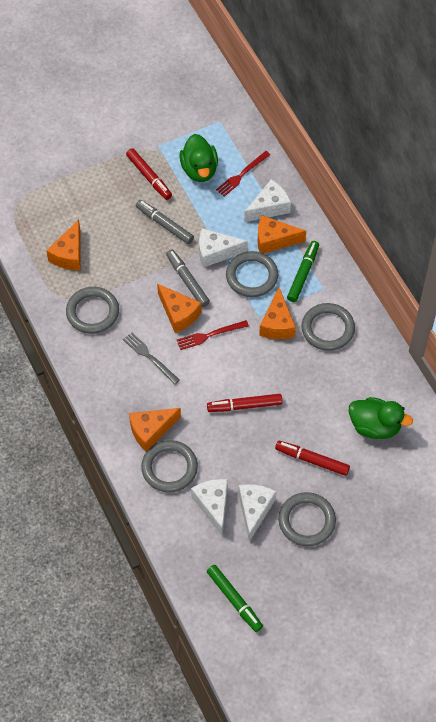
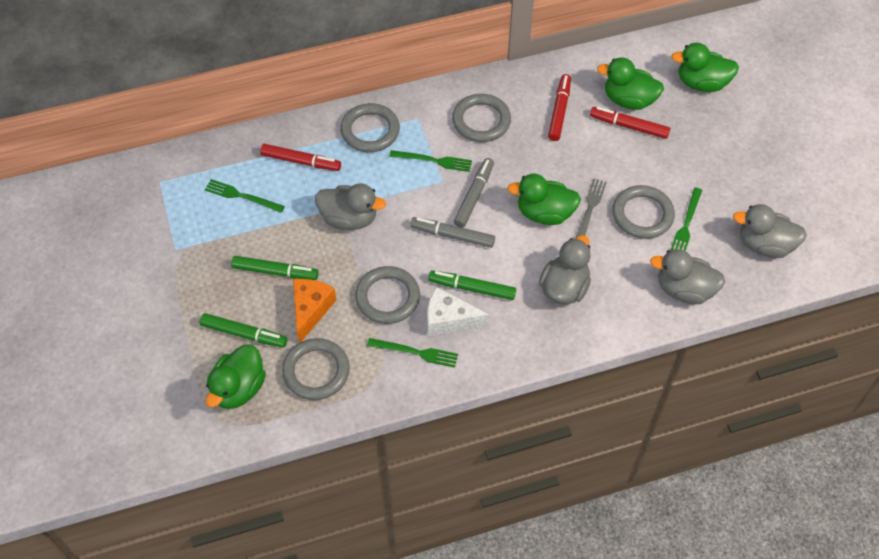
green duck: [180,134,218,182] [349,397,413,439] = 2 -> [206,344,266,409] [507,174,581,225] [597,57,664,110] [671,43,739,92] = 4
green fork: none = 0 -> [205,179,285,213] [367,338,458,368] [389,150,472,172] [670,187,702,251] = 4
green marker: [207,565,263,632] [287,241,319,302] = 2 -> [200,313,287,348] [231,256,319,280] [428,270,516,300] = 3
grey duck: none = 0 -> [315,183,386,230] [539,235,591,304] [650,249,726,304] [733,204,807,258] = 4
orange cheese: [46,220,81,270] [129,408,181,452] [157,284,201,333] [258,215,306,254] [259,287,296,339] = 5 -> [293,279,336,343] = 1
red fork: [177,320,249,350] [216,151,270,197] = 2 -> none = 0
white cheese: [191,479,228,537] [199,228,248,268] [239,484,276,542] [244,179,291,222] = 4 -> [427,287,489,336] = 1

